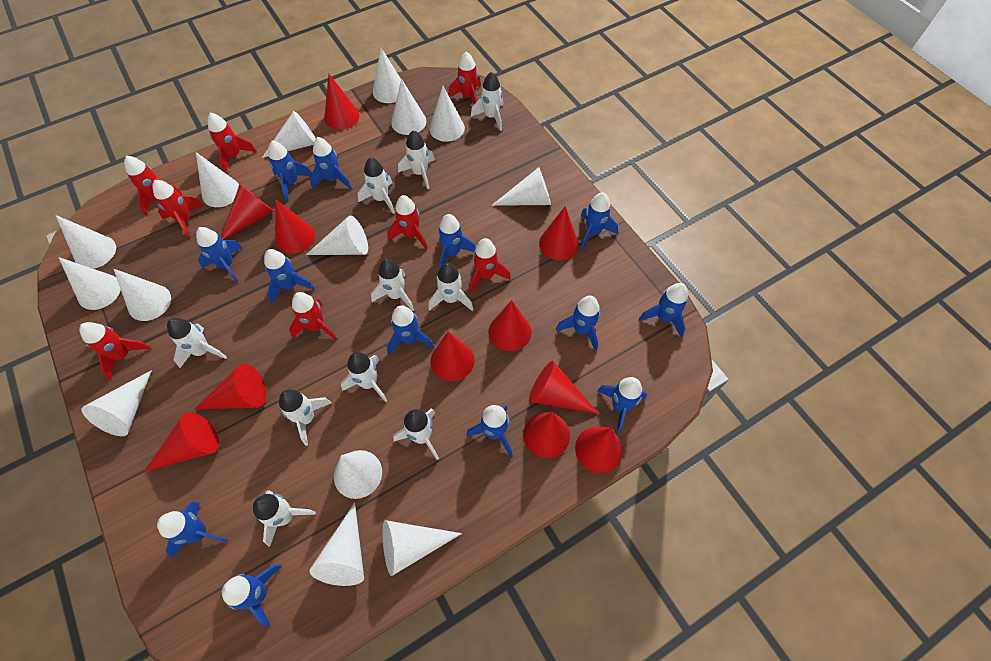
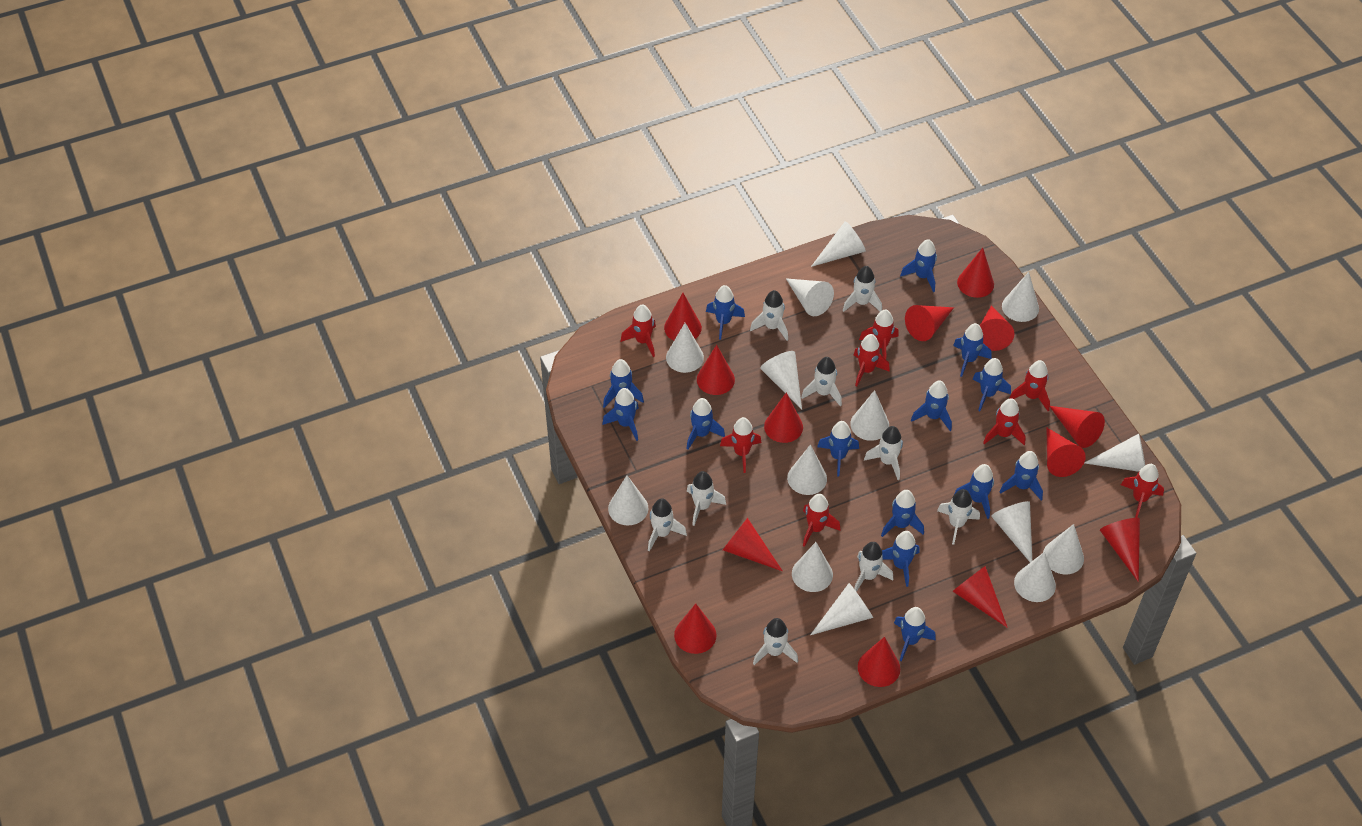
blue rocket: [157,502,228,557] [196,227,242,283] [222,564,282,626] [264,249,314,303] [268,140,312,201] [310,137,352,189] [387,305,434,355] [438,214,476,267] [466,405,512,456] [556,296,600,351] [581,192,618,249] [597,377,647,433] [639,283,688,337] = 13 -> [602,388,639,441] [603,359,644,408] [686,398,725,450] [706,285,745,340] [817,421,859,477] [881,490,924,537] [882,531,920,587] [894,607,936,662] [900,239,937,292] [911,381,952,431] [953,323,992,377] [954,464,994,519] [972,358,1011,411] [1000,451,1043,500] = 14
red cone: [144,412,219,472] [194,364,266,410] [221,184,273,240] [275,199,315,254] [324,74,359,130] [431,332,475,381] [489,300,531,351] [523,412,570,458] [529,361,599,414] [539,207,579,260] [575,427,623,473] = 11 -> [664,293,702,341] [674,604,717,654] [697,345,735,395] [723,518,783,571] [764,392,803,443] [858,637,900,687] [905,305,954,341] [952,566,1008,628] [957,248,994,298] [980,306,1014,351] [1047,428,1086,477] [1050,406,1105,448] [1100,518,1140,582] = 13
white rocket: [167,318,227,368] [253,490,316,547] [279,390,331,446] [341,352,388,402] [358,157,395,214] [371,259,414,311] [393,409,439,460] [398,130,435,189] [428,263,474,311] [471,72,504,131] = 10 -> [648,498,687,552] [687,471,726,526] [750,290,788,341] [753,618,798,665] [801,357,842,407] [843,266,882,312] [854,542,893,592] [864,426,903,480] [937,489,980,545] = 9

